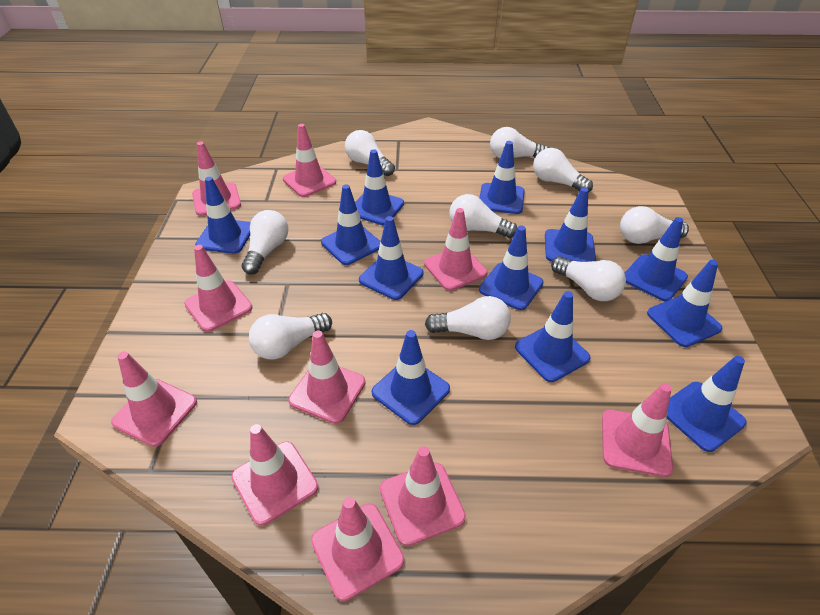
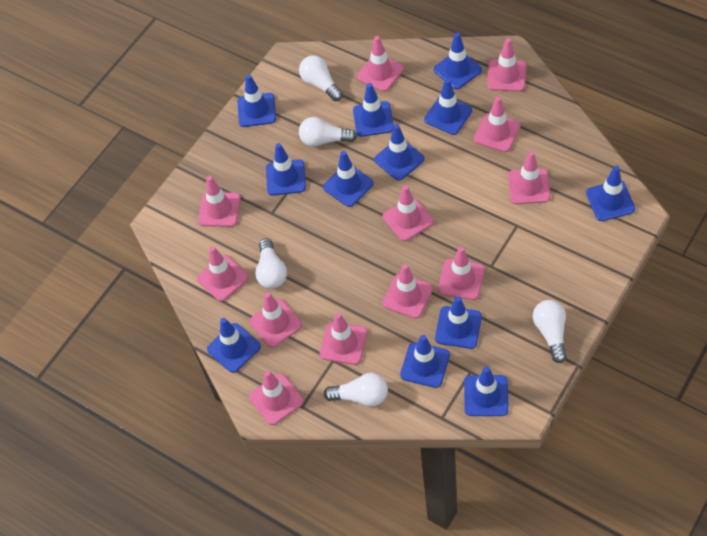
pink traffic cone: [111,352,197,447] [184,245,252,332] [192,141,241,216] [231,424,318,526] [283,124,336,197] [289,331,366,424] [311,497,404,601] [380,446,466,546] [424,208,488,291] [602,383,673,477] = 10 -> [197,246,249,302] [198,176,241,227] [249,292,302,348] [249,370,304,425] [320,313,367,365] [357,36,404,92] [382,264,433,319] [383,185,434,241] [438,247,485,300] [474,96,521,152] [487,38,526,92] [508,151,551,204] = 12
white light bulb: [242,210,288,275] [249,313,332,359] [345,130,395,176] [425,296,511,340] [449,194,517,238] [490,127,549,158] [533,148,593,193] [551,256,626,301] [620,206,689,244] = 9 -> [255,238,287,289] [299,55,343,101] [299,117,357,147] [324,373,388,407] [533,300,567,363] = 5

